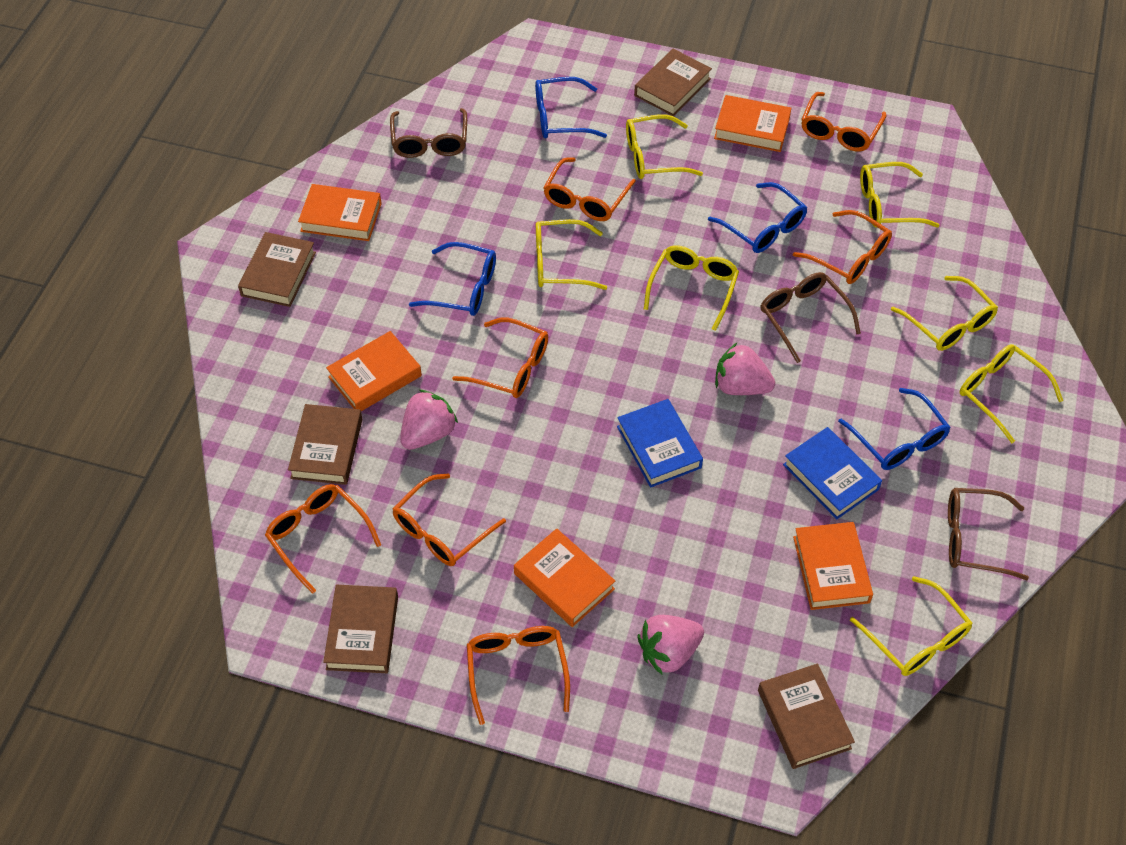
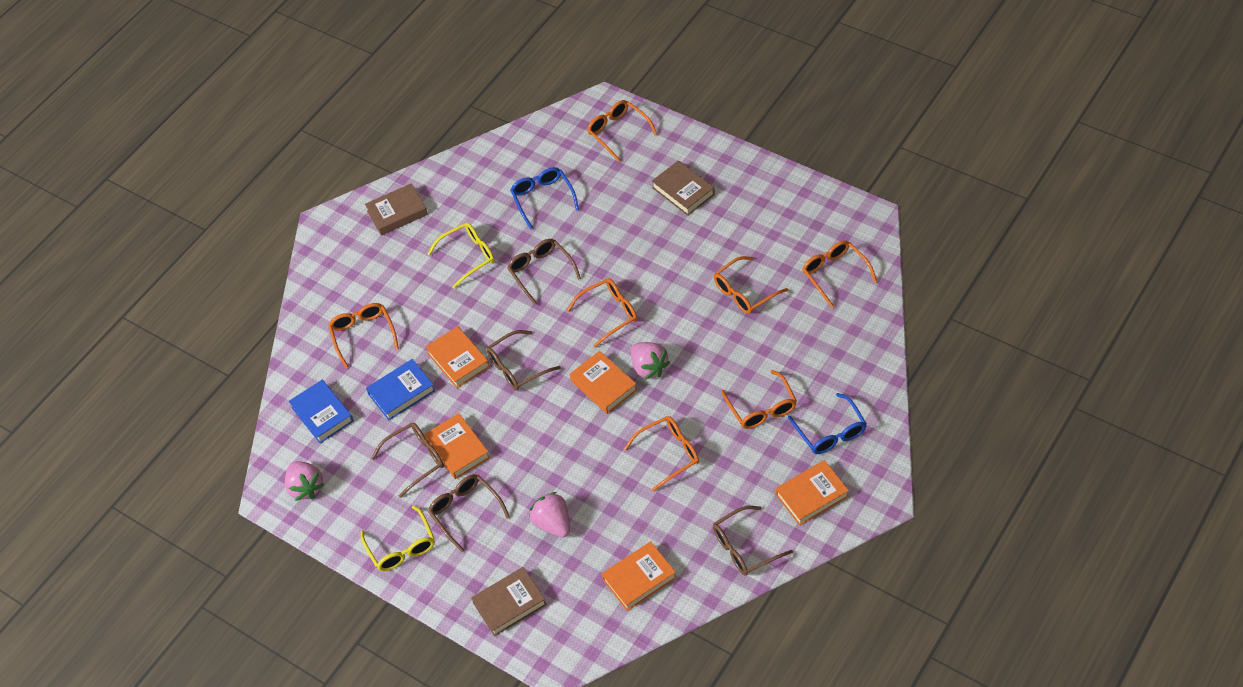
blue glasses: [409,242,496,316] [535,77,607,138] [708,182,808,253] [838,388,951,470] = 4 -> [510,167,579,229] [788,393,867,454] = 2
brown book: [238,232,316,307] [288,404,363,485] [323,585,398,673] [634,49,712,116] [758,664,855,769] = 5 -> [365,183,428,235] [471,567,547,636] [652,160,715,216] = 3
brown glasses: [390,108,467,158] [761,272,861,363] [948,488,1029,580] = 3 -> [371,423,444,498] [428,474,510,552] [486,330,561,391] [507,239,581,305] [713,506,793,575] = 5
yellow glasses: [536,219,607,290] [626,114,703,179] [644,245,739,331] [850,576,972,676] [860,162,940,228] [891,276,998,351] [959,344,1063,443] = 7 -> [361,505,435,571] [428,222,495,288] = 2

